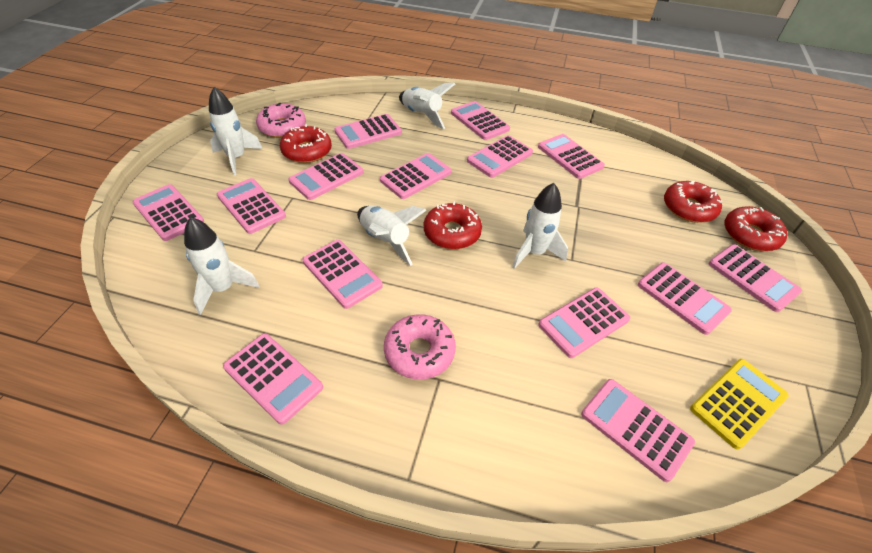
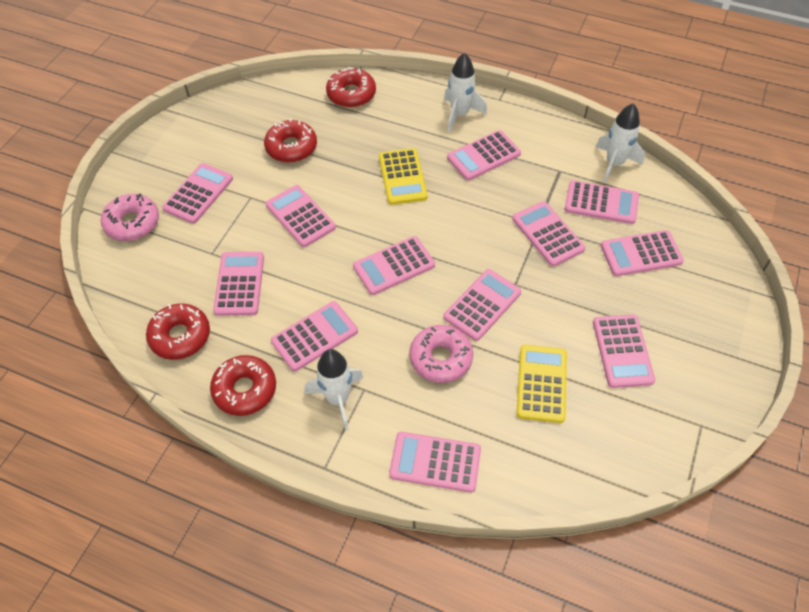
pink calculator: [132,184,204,241] [217,178,286,234] [223,333,323,425] [288,153,363,200] [302,240,383,309] [334,114,402,149] [380,153,452,199] [451,101,510,140] [467,135,533,178] [538,134,605,179] [538,288,630,358] [581,379,695,482] [638,262,732,335] [709,244,802,312] = 14 -> [162,163,233,224] [213,252,264,316] [265,185,336,247] [271,301,358,371] [353,236,435,295] [389,432,481,493] [443,269,521,341] [447,130,521,181] [512,201,585,267] [565,180,639,224] [593,315,655,388] [601,230,684,276] = 12
white rocket: [184,217,259,315] [209,87,262,176] [357,205,426,266] [399,83,455,129] [512,183,568,269] = 5 -> [304,349,364,431] [444,53,487,132] [596,103,645,183] = 3
yellow calculator: [690,359,788,450] = 1 -> [379,148,428,205] [517,345,567,423] = 2

